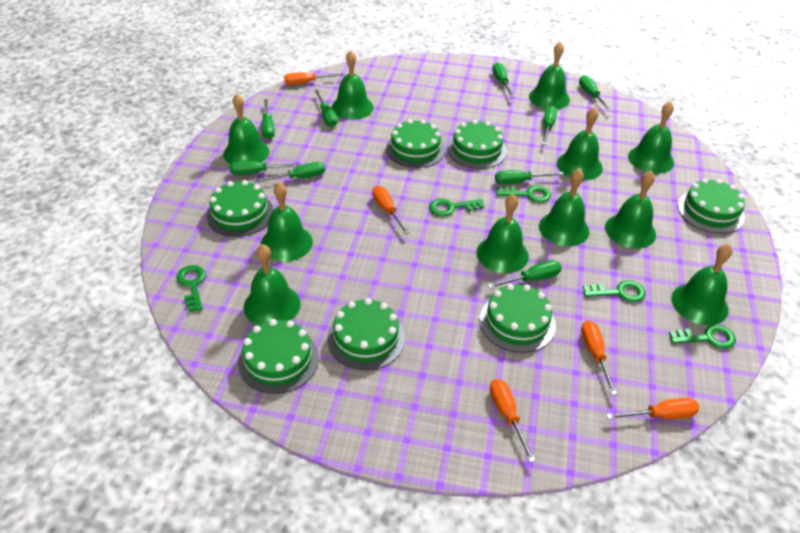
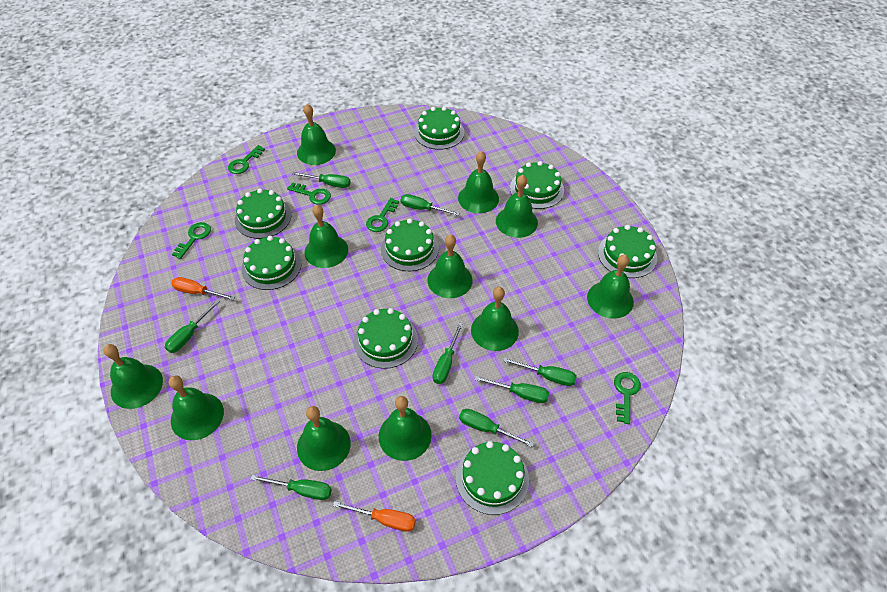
green cake: [206,180,274,237] [238,319,319,394] [327,298,405,370] [386,119,445,168] [447,120,507,169] [479,284,556,353] [677,179,745,234] = 7 -> [235,189,291,239] [241,236,302,290] [354,308,418,369] [381,219,439,271] [414,107,464,150] [456,441,529,515] [510,161,564,209] [598,225,657,278] = 8
green screwdriver: [230,161,300,175] [255,162,325,183] [262,99,275,139] [315,90,338,127] [488,260,562,288] [493,62,514,98] [495,170,564,185] [542,106,557,145] [579,75,612,111] = 9 -> [165,300,220,353] [250,475,332,500] [292,172,350,188] [401,194,460,216] [433,323,463,384] [459,409,534,447] [474,376,549,403] [503,358,577,386] = 8
orange screwdriver: [284,72,344,85] [372,186,409,235] [490,379,536,463] [581,321,617,395] [606,398,699,419] = 5 -> [171,277,235,300] [333,501,416,532] = 2

